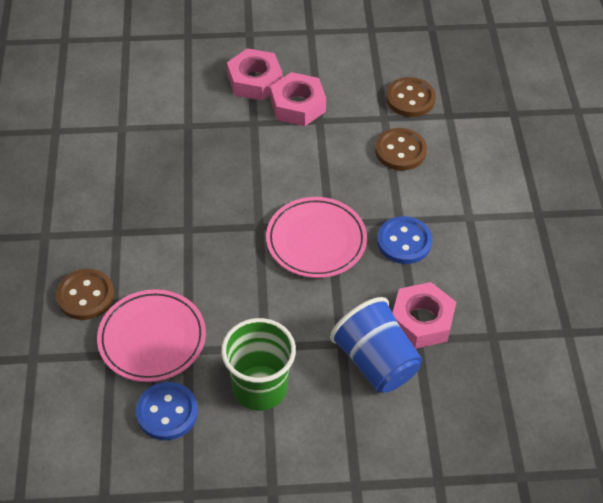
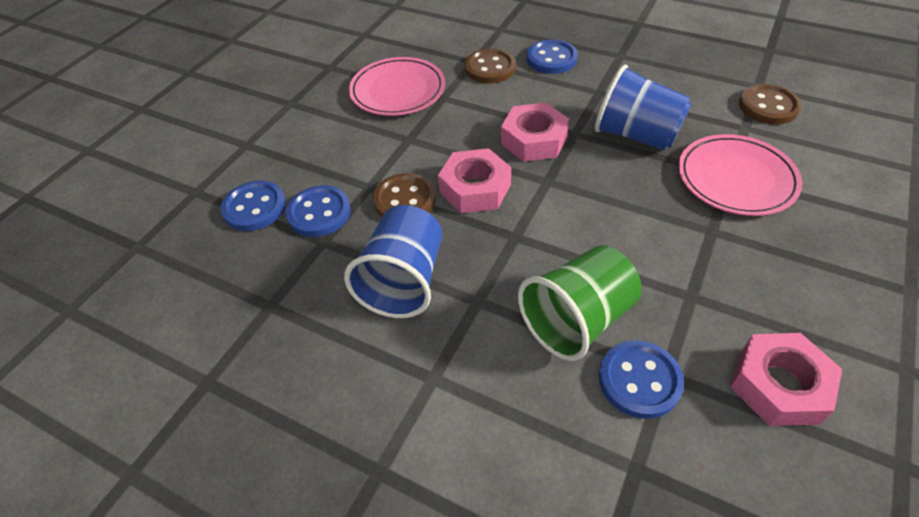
blue button: [136,382,198,440] [377,216,432,264] = 2 -> [221,181,286,231] [286,185,351,237] [527,39,578,74] [599,340,684,419] = 4
blue cup: [330,297,422,393] = 1 -> [344,205,443,318] [595,64,692,150] = 2

